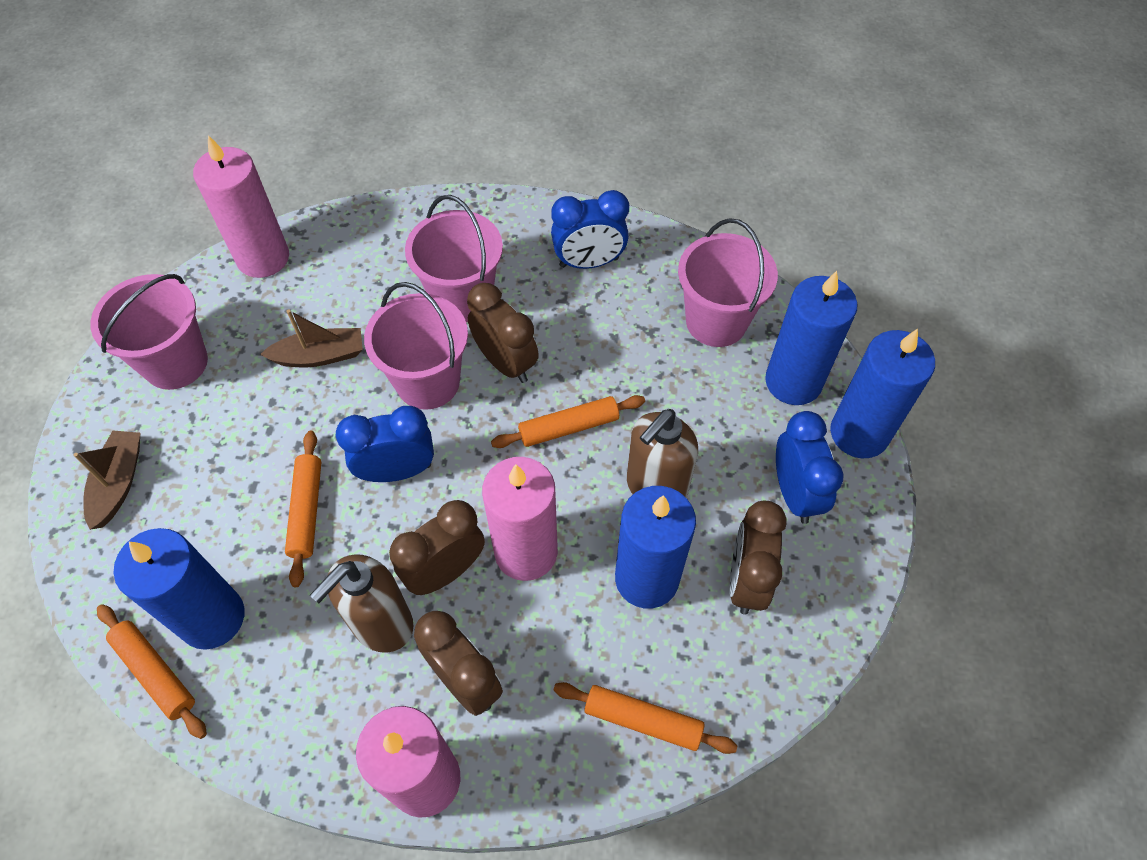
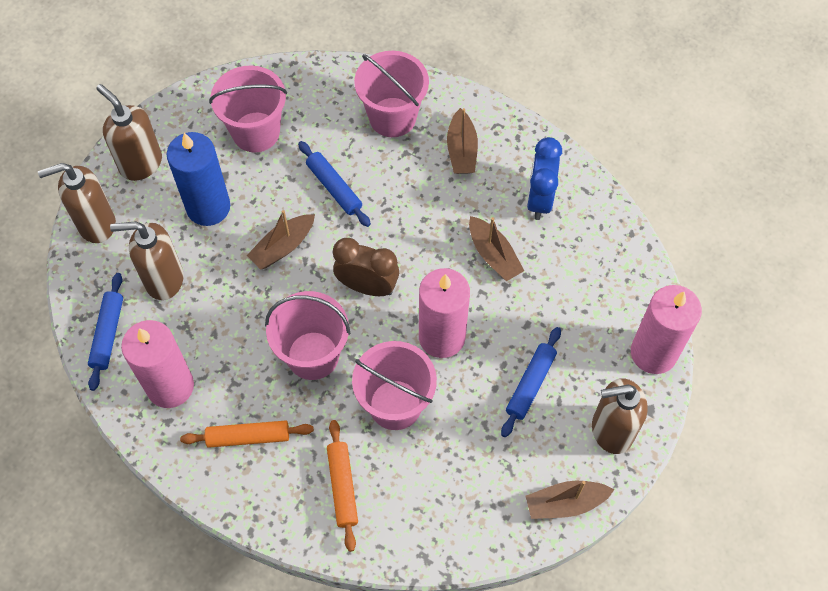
blue candle: [114,528,245,650] [615,486,696,608] [765,271,857,405] [830,329,935,458] = 4 -> [167,132,230,226] = 1
blue clock: [336,406,434,482] [551,190,629,269] [776,411,844,524] = 3 -> [527,137,562,220] = 1
blue rolling pin: none = 0 -> [88,273,123,391] [298,141,371,227] [501,327,561,437] = 3
brown boat: [74,431,140,530] [260,310,363,367] = 2 -> [247,210,315,270] [447,108,478,174] [469,216,524,281] [526,481,614,519] = 4
brown clock: [389,500,485,595] [414,611,503,716] [467,283,539,383] [729,501,786,615] = 4 -> [333,238,399,296] = 1
brown soap dispenser: [310,554,413,653] [627,409,698,498] = 2 -> [38,163,116,243] [96,84,162,181] [110,221,184,300] [592,378,648,454] = 4
orange rolling pin: [97,604,207,739] [285,431,321,587] [491,395,645,448] [553,682,738,754] = 4 -> [180,421,314,448] [327,420,358,552] = 2

